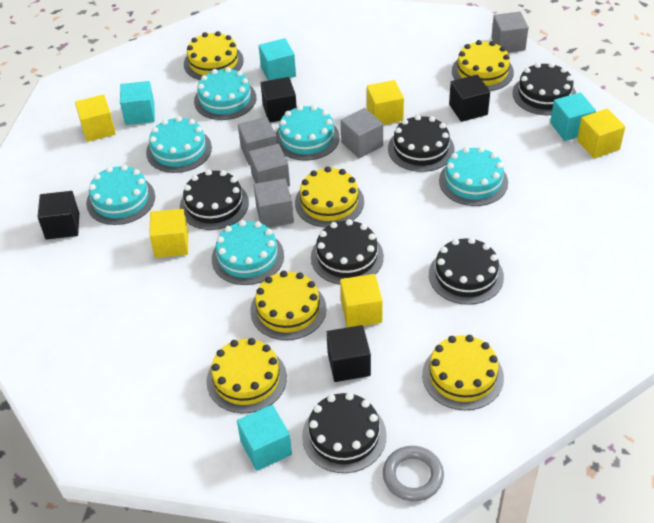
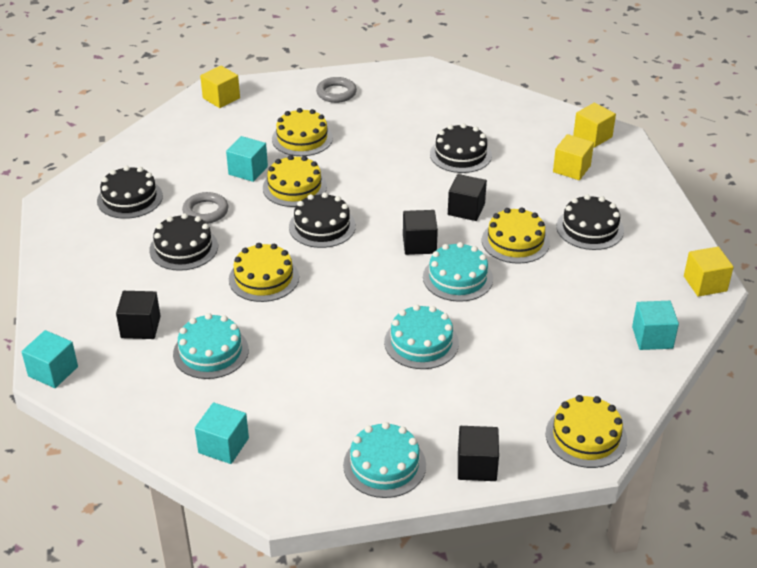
black cake: [180,169,249,230] [302,392,387,473] [311,219,384,284] [388,115,454,172] [429,237,504,305] [512,62,576,115] = 6 -> [97,166,163,219] [149,213,218,271] [289,192,356,248] [430,123,492,173] [557,194,624,250] = 5
grey cube: [238,117,277,166] [249,144,290,187] [254,178,294,228] [340,108,383,158] [491,12,528,53] = 5 -> none = 0
grey ring: [383,446,444,502] = 1 -> [182,192,228,224] [316,77,357,103] = 2
turquoise cake: [86,165,155,225] [146,116,212,173] [194,67,256,120] [212,220,284,285] [276,105,340,161] [439,147,508,206] = 6 -> [173,313,249,379] [343,422,426,498] [384,304,459,369] [423,242,493,302] = 4
yellow cake: [184,31,244,80] [206,338,287,413] [250,271,326,340] [295,167,364,228] [422,335,504,410] [452,40,514,91] = 6 -> [229,243,299,302] [263,155,327,207] [272,108,333,156] [482,207,550,264] [545,395,627,468] = 5
yellow cube: [75,95,116,142] [149,209,188,258] [340,274,382,328] [367,80,404,125] [577,108,625,159] = 5 -> [200,66,240,108] [553,134,594,180] [573,103,616,148] [684,247,734,297] = 4

